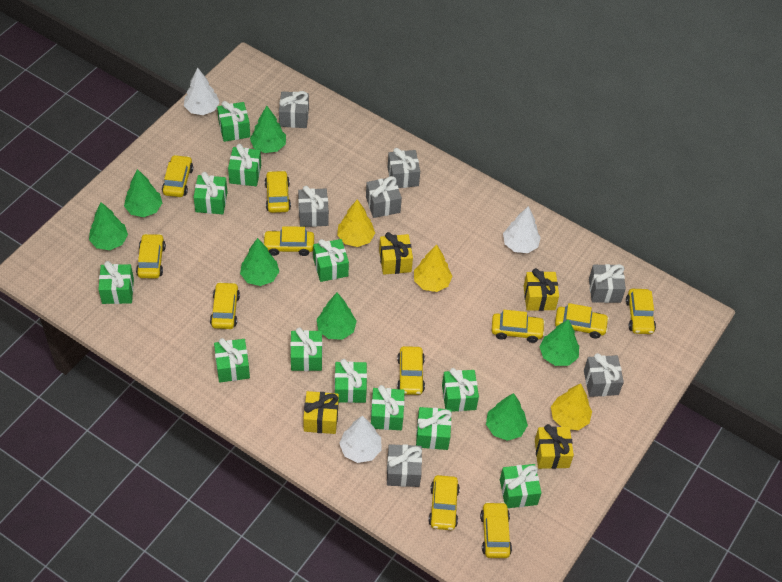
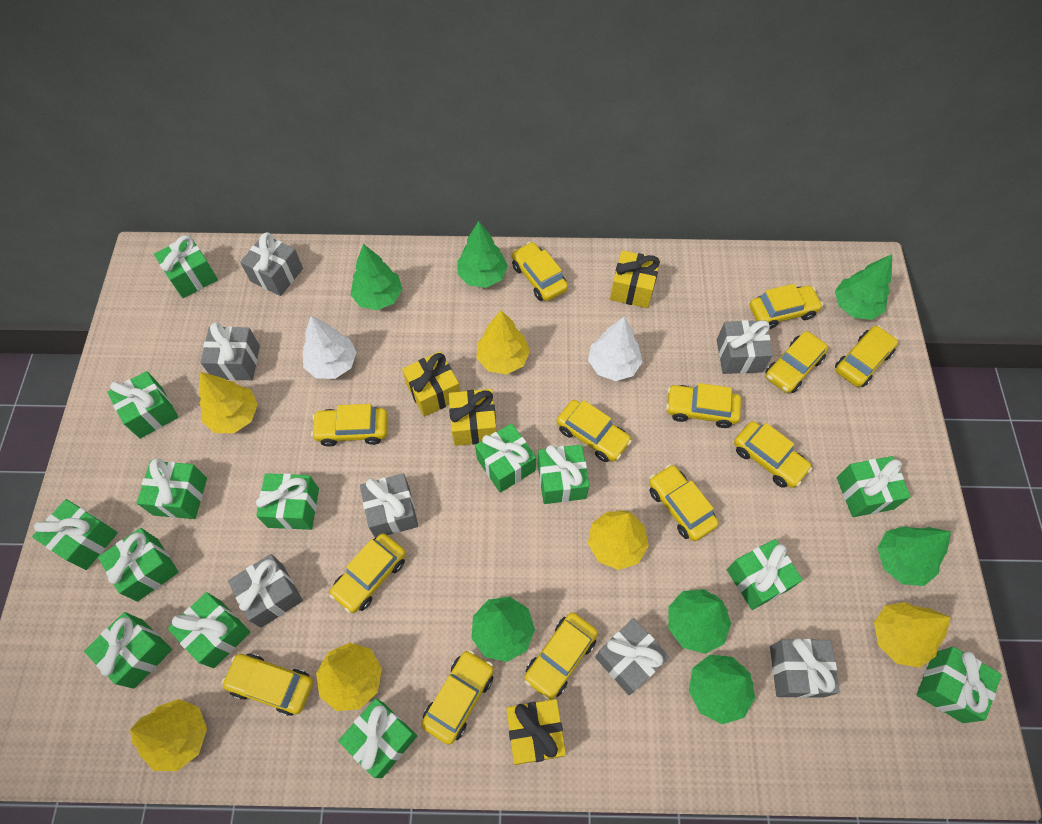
green gift: [98,261,134,304] [194,172,227,214] [214,338,250,383] [217,101,250,142] [228,144,261,186] [290,327,322,371] [313,239,349,282] [334,359,367,403] [371,385,405,430] [416,407,452,450] [442,368,479,412] [500,464,542,508] = 12 -> [32,499,118,570] [84,612,172,689] [98,528,179,602] [107,371,178,439] [137,458,207,519] [154,235,218,298] [168,592,250,668] [256,473,319,530] [338,698,417,778] [475,423,536,493] [538,445,589,504] [727,539,803,610] [837,456,911,517] [916,647,1002,723] = 14
white tree: [184,68,220,115] [339,416,382,463] [503,206,541,253] = 3 -> [303,316,357,379] [588,317,642,381] = 2
yellow car: [136,234,166,278] [162,155,193,197] [210,282,240,329] [263,226,314,256] [265,170,291,213] [397,346,425,395] [428,475,460,530] [480,502,512,558] [492,310,545,343] [555,303,609,339] [626,289,656,334] = 11 -> [221,653,313,716] [311,404,388,446] [329,533,406,613] [421,650,494,745] [512,242,568,301] [524,612,598,700] [557,400,632,462] [649,464,719,541] [666,383,741,428] [734,421,812,488] [749,284,823,329] [765,331,829,393] [835,325,898,387] = 13
yellow tree: [337,199,375,247] [414,244,452,292] [551,383,592,430] = 3 -> [130,699,207,771] [199,372,258,433] [316,643,382,711] [477,310,530,375] [588,510,649,570] [874,602,951,668] = 6

